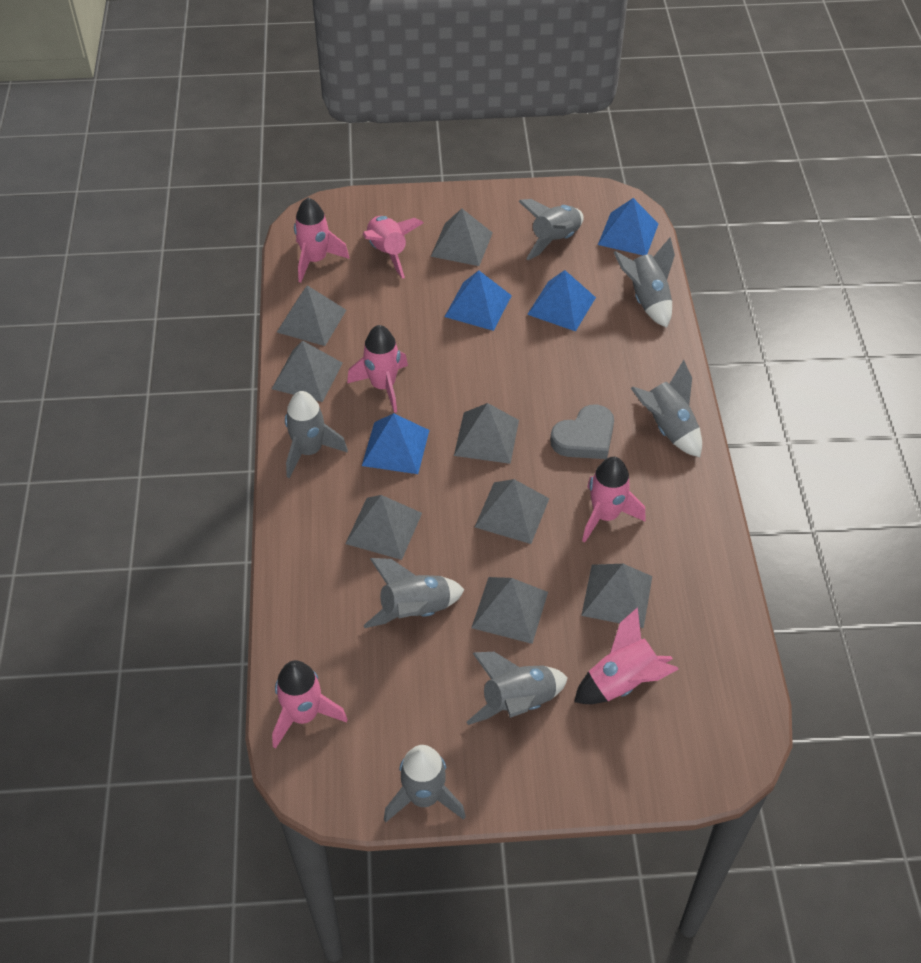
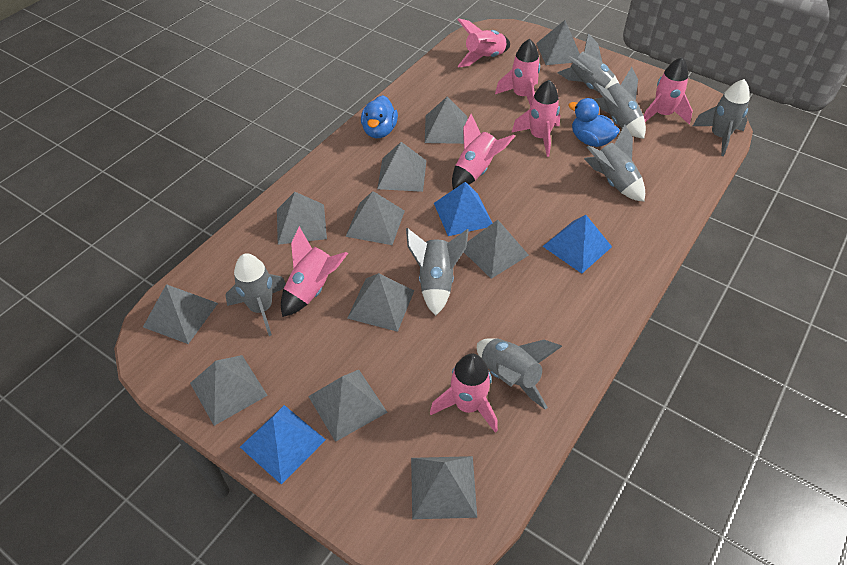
blue duck: none = 0 -> [361,95,398,138] [568,98,620,147] = 2
blue pyramid: [362,413,429,474] [445,270,512,331] [527,270,596,331] [598,198,658,255] = 4 -> [240,405,326,485] [434,182,492,236] [543,215,612,274] = 3
grey heart: [550,405,614,459] = 1 -> none = 0
grey pyramid: [272,340,343,402] [277,285,346,346] [345,495,422,560] [431,209,492,266] [454,403,519,464] [471,577,548,644] [475,479,550,544] [581,564,652,628] = 8 -> [143,284,218,344] [190,355,268,426] [277,192,327,245] [308,370,388,442] [345,191,405,245] [347,273,414,332] [377,142,426,192] [411,456,477,519] [425,96,467,144] [464,220,529,279] [536,20,580,65] = 11
pink rocket: [272,660,348,749] [294,198,349,283] [347,325,408,413] [363,216,423,279] [574,607,679,704] [582,457,645,542] = 6 -> [281,226,348,317] [430,354,498,433] [452,114,515,190] [458,18,510,67] [495,39,540,107] [511,80,560,157] [644,57,693,125] = 7

